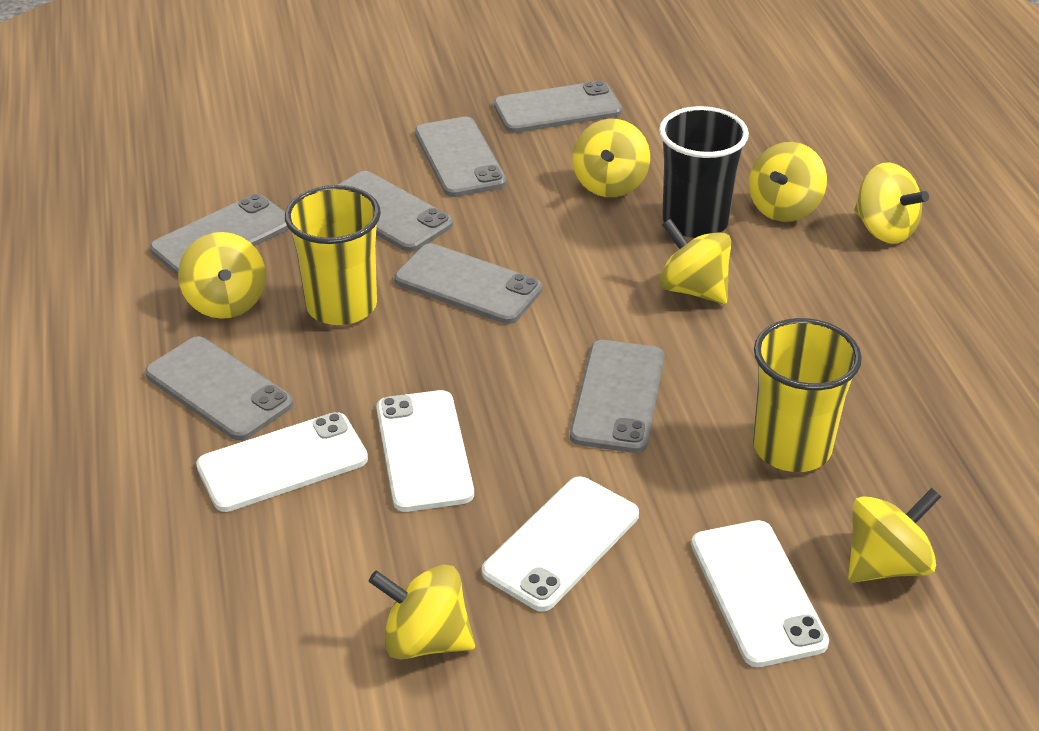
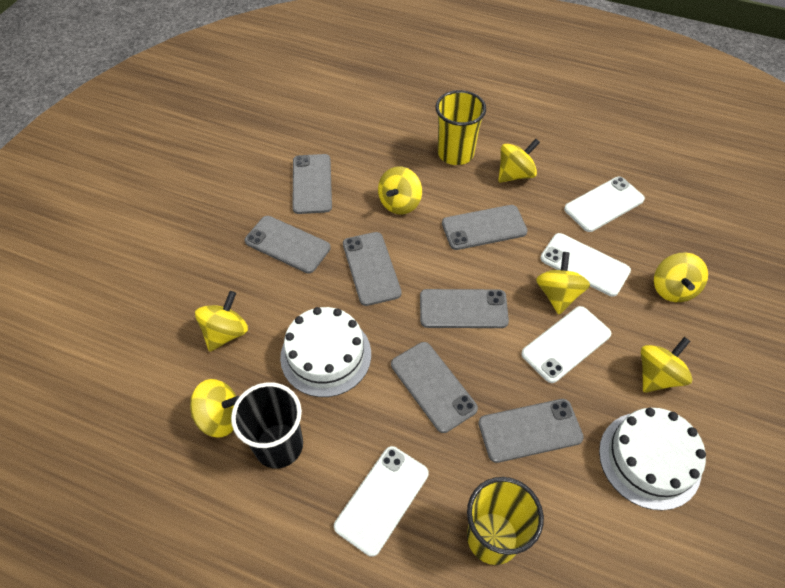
white cake: none = 0 -> [280,307,371,397] [599,408,706,511] = 2

